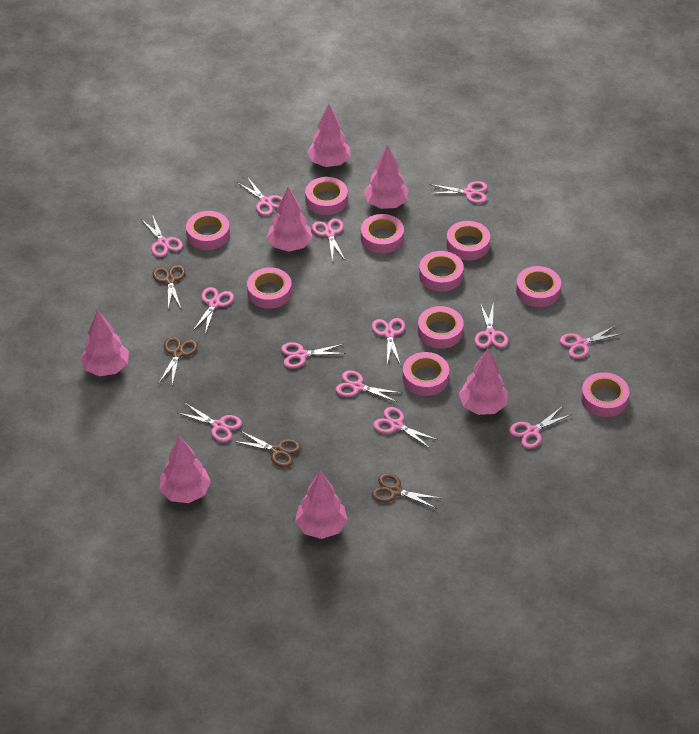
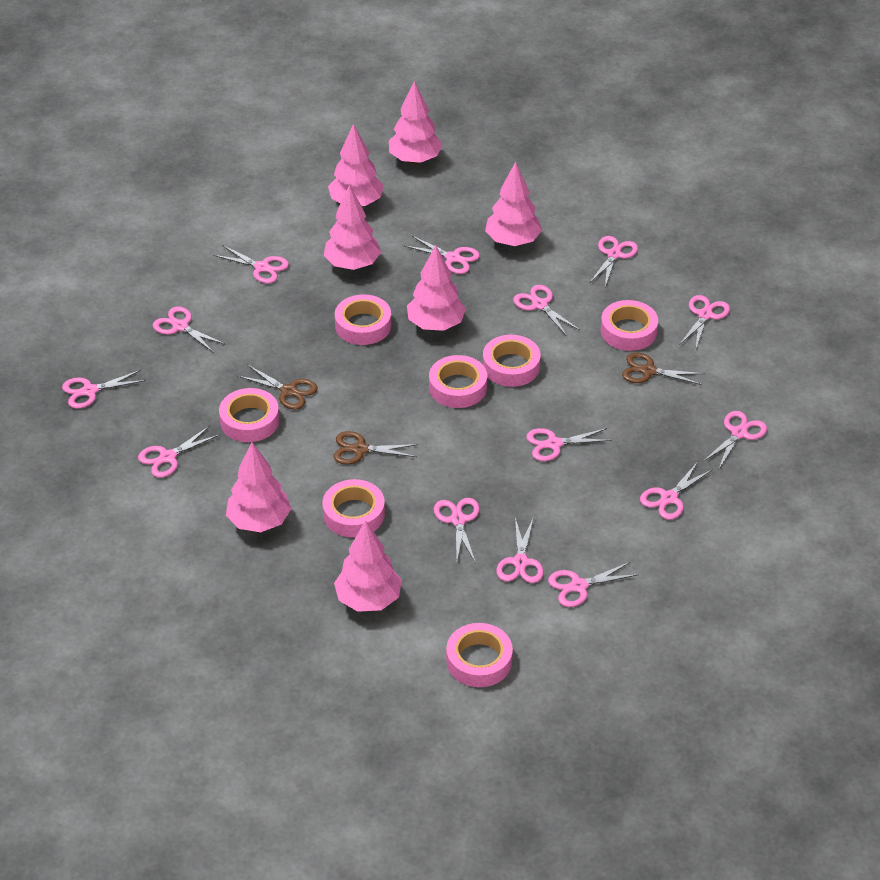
brown scissors: [152,265,185,309] [158,337,198,385] [233,430,301,467] [372,473,440,509] = 4 -> [238,365,318,410] [334,431,418,464] [622,352,705,385] = 3
pink scissors: [141,214,183,257] [178,403,242,442] [193,287,234,334] [237,177,282,216] [281,342,346,369] [312,218,345,262] [335,371,402,403] [372,318,405,364] [373,407,438,449] [429,181,488,204] [475,301,508,348] [509,406,572,449] [560,325,621,359] = 13 -> [62,370,146,409] [138,426,219,478] [153,307,226,353] [213,245,289,284] [405,236,480,274] [434,498,480,562] [496,517,544,583] [513,285,580,336] [526,428,612,461] [548,562,639,607] [590,236,638,287] [640,462,712,520] [680,295,730,348] [704,411,767,470] = 14
pink tape: [186,211,230,250] [247,267,292,309] [305,177,348,215] [361,214,404,253] [402,352,449,396] [418,306,464,349] [419,251,464,292] [446,221,490,260] [516,266,561,307] [581,372,629,417] = 10 -> [219,388,280,442] [323,479,385,538] [335,294,391,345] [429,355,487,408] [446,623,513,687] [483,335,541,387] [601,300,658,351] = 7

